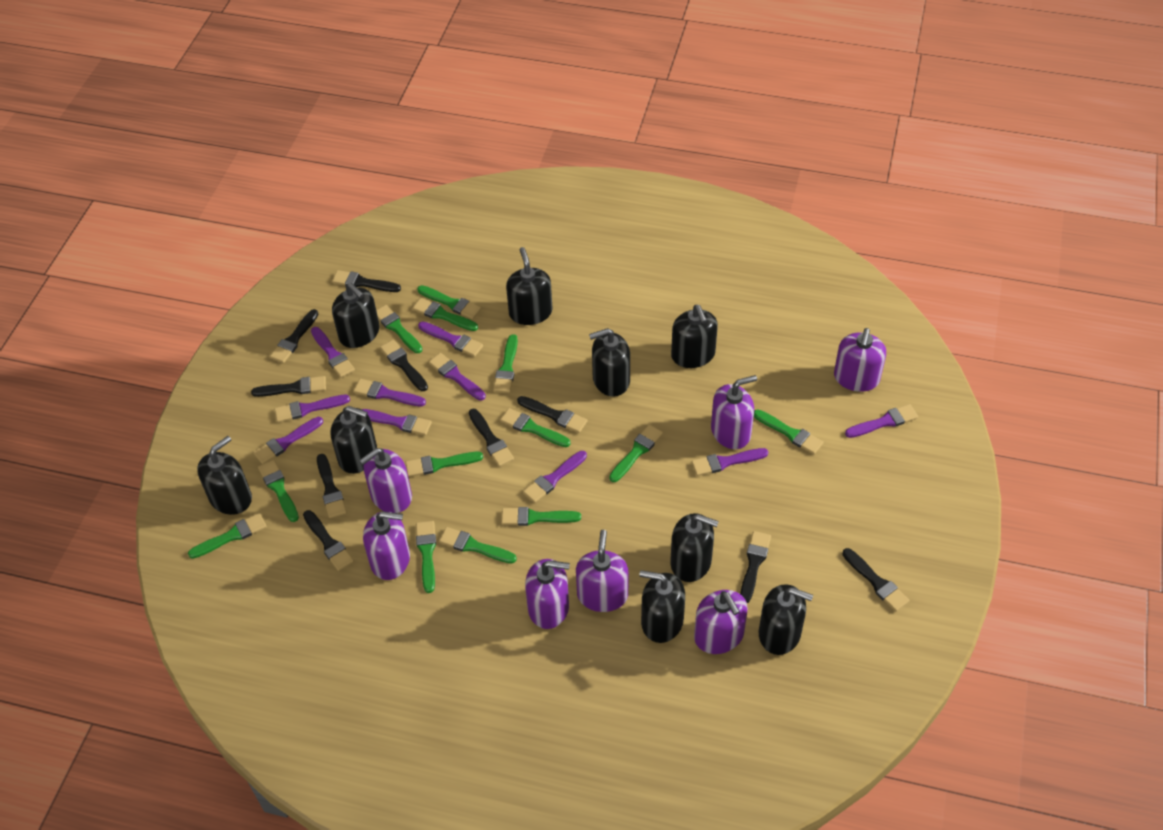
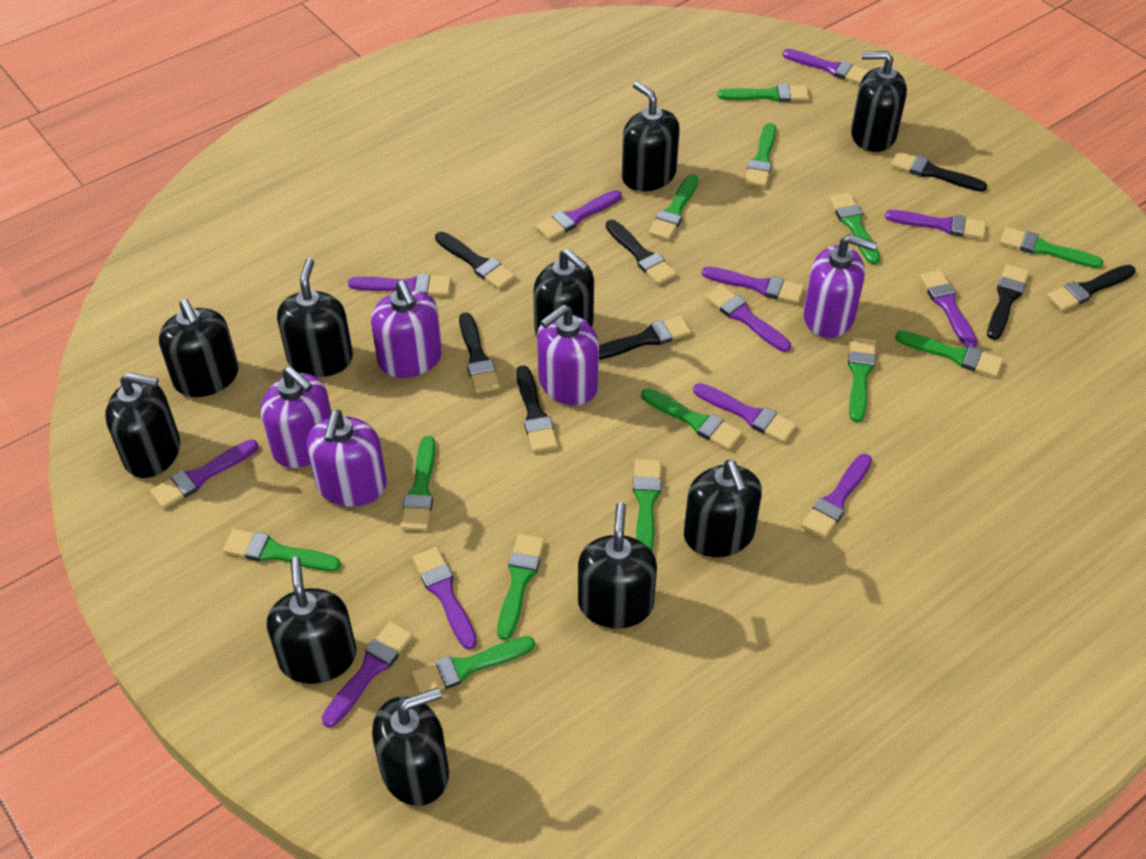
black brush: [251,376,326,397] [270,309,318,363] [303,510,354,571] [317,454,347,518] [332,270,401,292] [380,340,428,391] [469,409,514,467] [517,396,587,433] [740,531,771,603] [842,548,909,612] = 10 -> [435,232,515,289] [459,312,500,394] [516,365,558,452] [599,316,692,360] [606,220,677,285] [891,151,987,192] [987,264,1029,340] [1047,265,1136,311] = 8
black soap dispenser: [197,436,252,515] [330,406,377,474] [332,283,380,348] [506,247,553,325] [589,328,630,397] [639,570,685,643] [670,513,719,582] [671,305,718,368] [759,584,813,655] = 9 -> [105,372,180,478] [159,299,239,397] [267,557,356,684] [277,258,353,377] [372,688,449,806] [533,249,594,337] [578,502,657,628] [622,81,680,191] [684,460,762,557] [851,51,907,152] = 10
purple brush: [253,417,323,464] [274,395,350,422] [311,327,355,378] [353,379,426,406] [362,409,432,435] [418,321,483,357] [428,353,486,401] [523,451,587,503] [691,448,768,476] [845,404,918,438] = 10 -> [150,440,258,509] [322,621,413,727] [348,274,451,296] [413,547,477,650] [536,190,622,240] [693,383,796,442] [702,267,804,304] [705,285,791,352] [783,49,869,84] [801,454,872,539] [885,210,986,239] [920,270,978,348] = 12
purple soap dispenser: [359,448,412,513] [363,511,410,580] [525,559,570,629] [576,530,628,612] [694,590,748,654] [711,375,757,449] [834,328,886,392] = 7 -> [261,367,331,468] [307,410,387,507] [371,280,442,378] [537,305,599,405] [803,235,877,338] = 5

